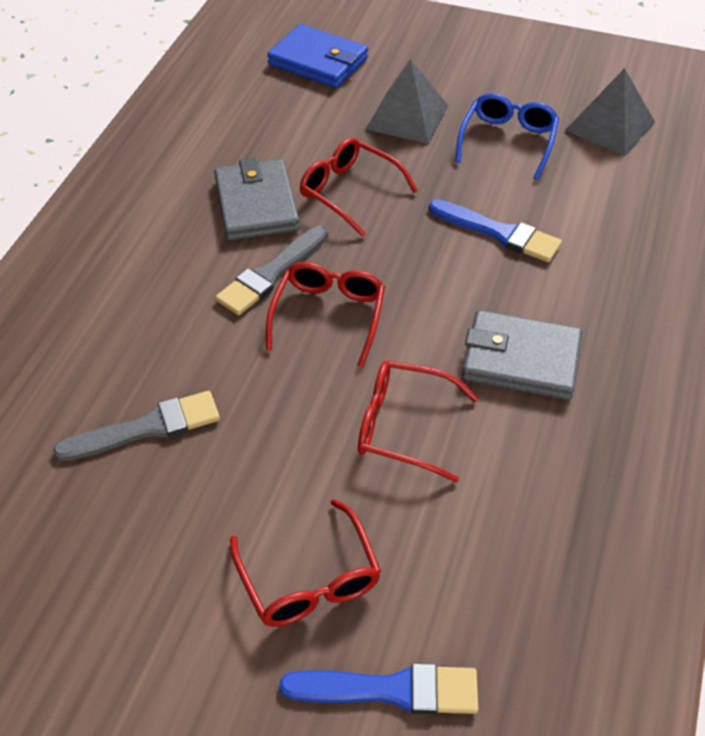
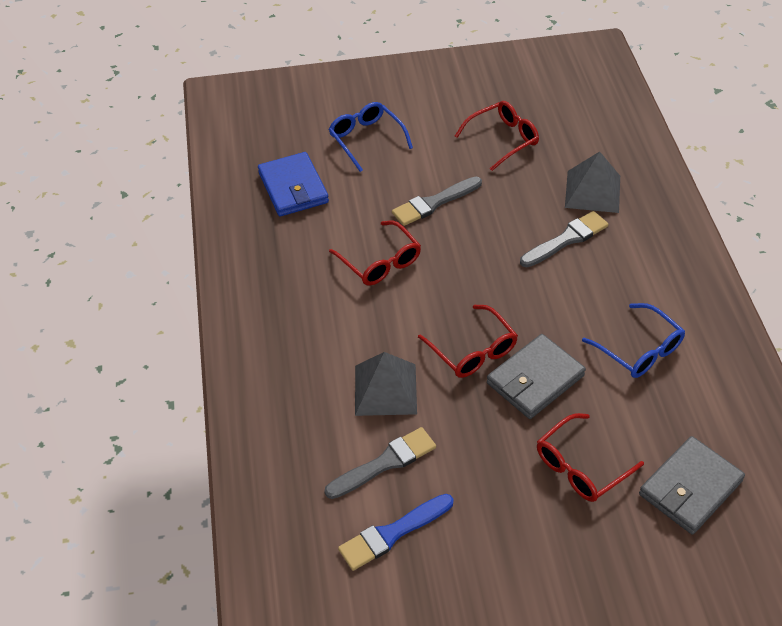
blue brush: [280,664,478,714] [429,199,562,262] = 2 -> [338,494,453,571] = 1
blue glasses: [455,93,560,180] = 1 -> [329,102,413,172] [582,303,685,378] = 2
grey brush: [53,391,220,461] [215,226,328,315] = 2 -> [324,427,436,499] [392,177,482,226] [520,211,608,267] = 3

